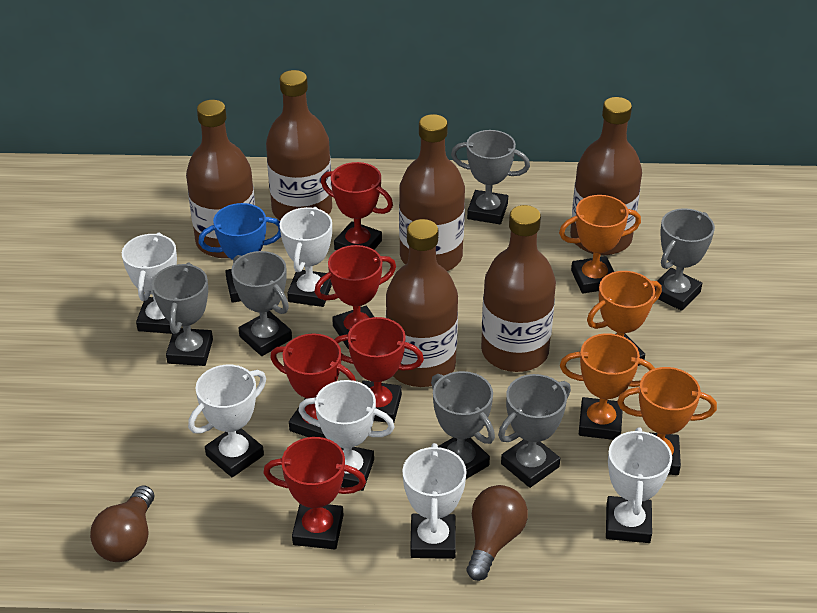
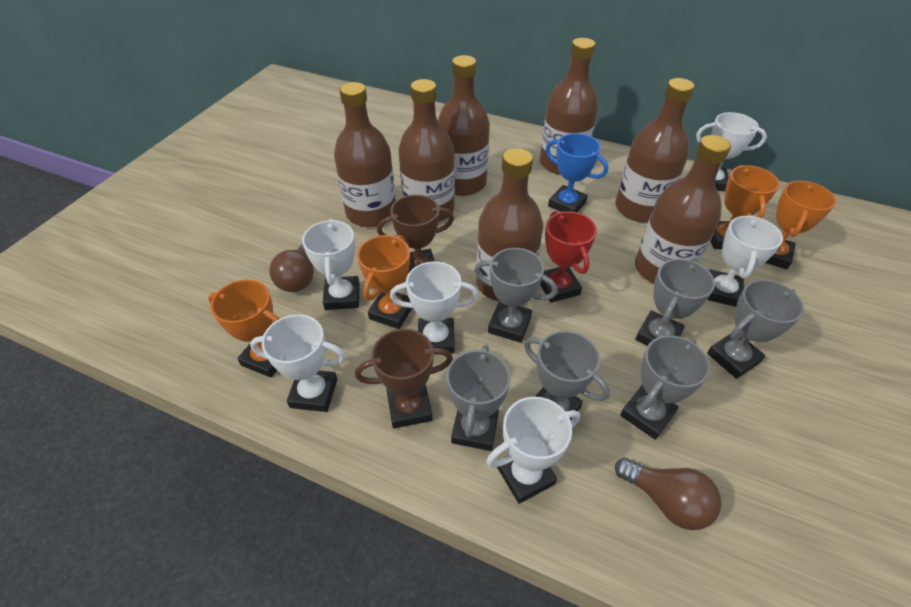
brown bottle: [186,100,255,258] [266,70,332,220] [386,219,458,387] [399,114,465,271] [481,205,556,372] [570,97,642,255] = 6 -> [334,82,396,227] [398,79,455,222] [438,55,490,196] [476,148,543,301] [540,38,598,175] [615,78,695,223] [635,135,731,284] = 7
brown trophy: none = 0 -> [355,329,453,428] [377,194,454,274] = 2
red trophy: [263,437,366,549] [270,333,356,439] [314,245,396,349] [321,162,393,250] [334,317,424,423] = 5 -> [540,211,597,303] = 1

